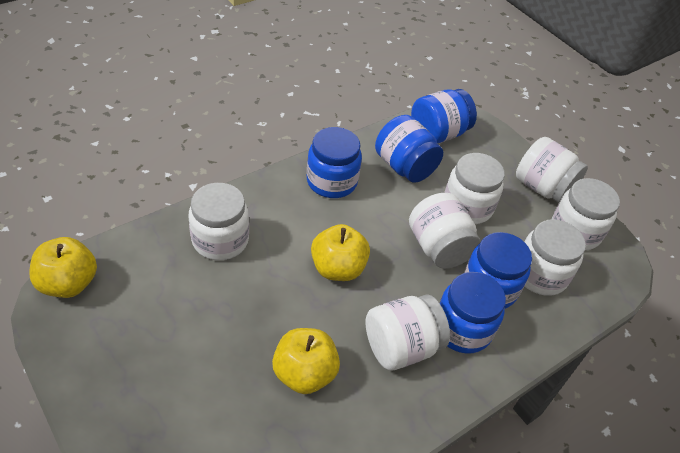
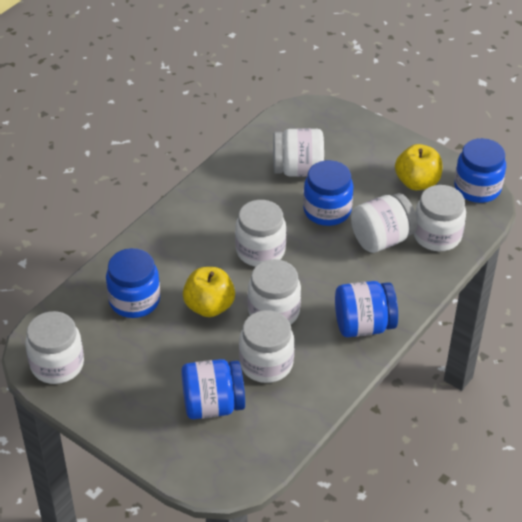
yellow apple: [29,237,97,298] [272,328,340,394] [311,224,370,281] = 3 -> [183,267,235,317] [395,144,442,190] = 2

